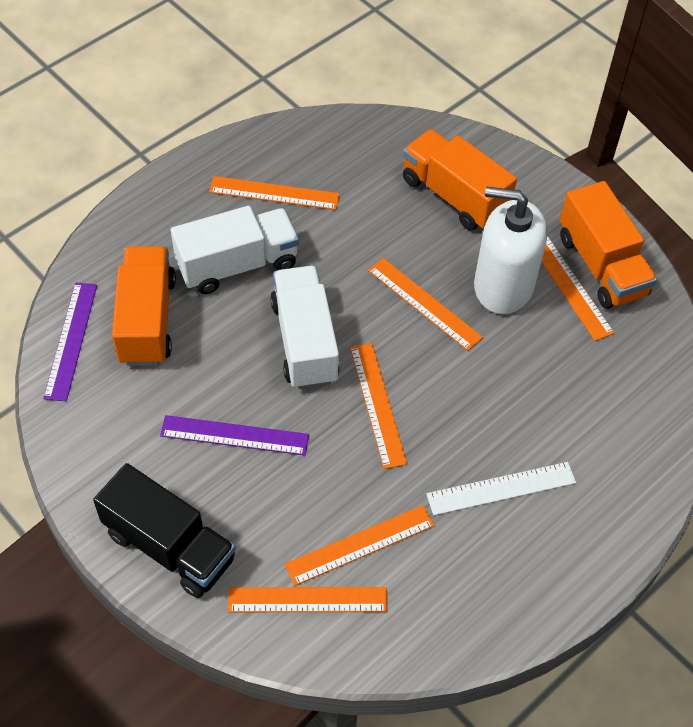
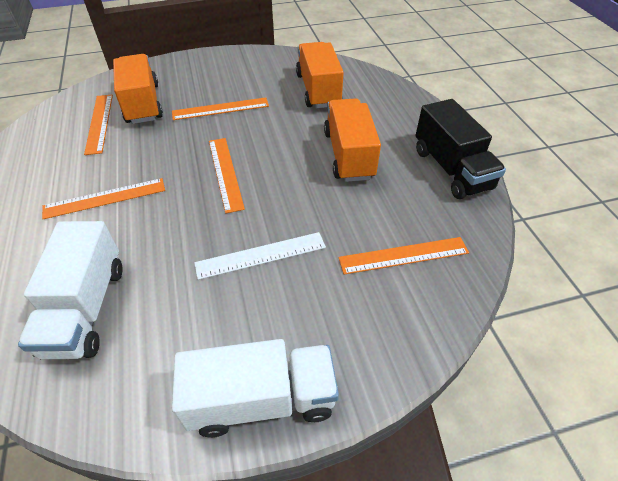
orange ruler: [209,176,340,210] [228,587,388,612] [285,505,435,586] [350,343,407,469] [368,258,483,351] [541,236,614,341] = 6 -> [42,178,165,219] [84,95,113,155] [172,97,269,120] [209,138,245,213] [338,237,469,275] = 5
purple ruler: [43,282,97,402] [160,415,309,455] = 2 -> none = 0
white soap dispenser: [474,187,548,314] = 1 -> none = 0

